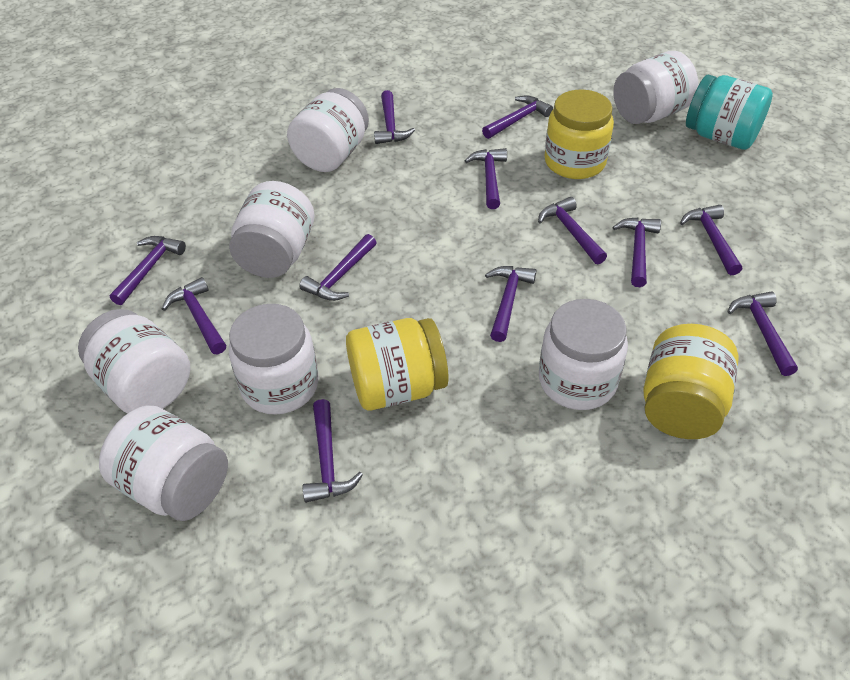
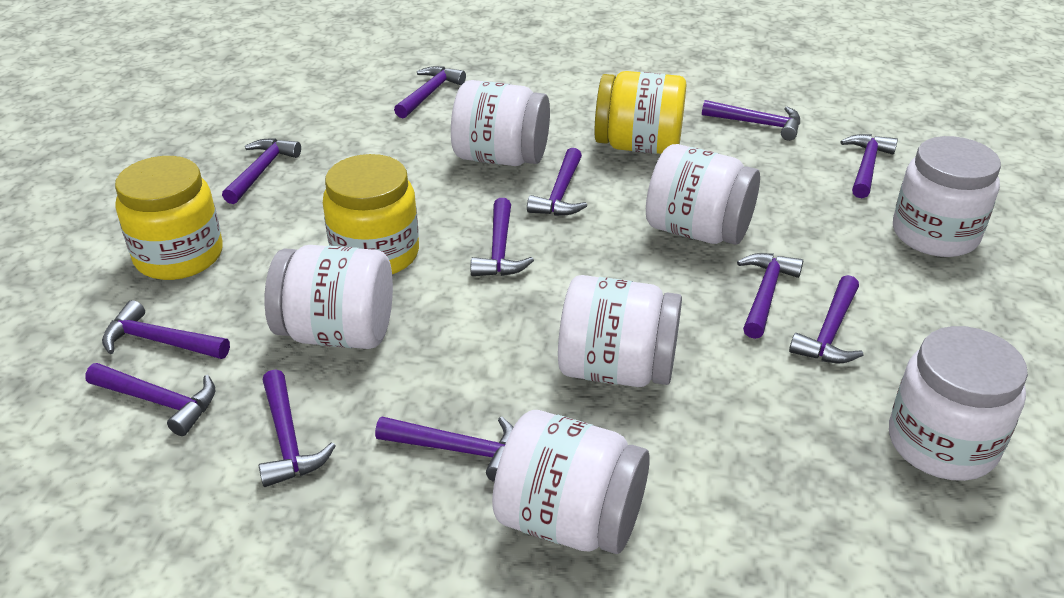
turquoise jar: [686,75,773,150] = 1 -> none = 0

